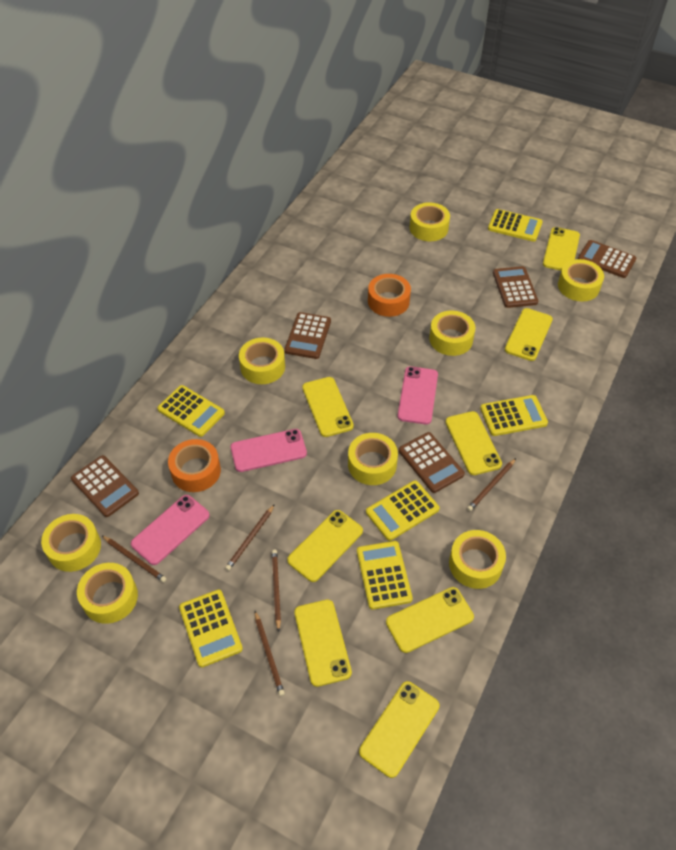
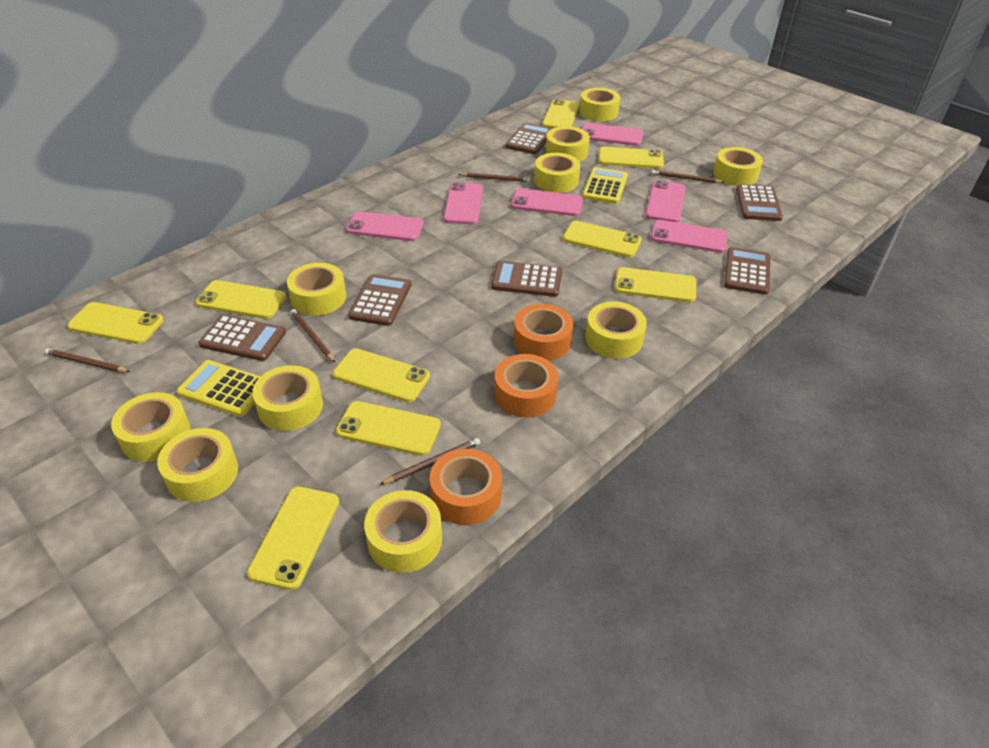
brown calculator: [71,455,139,517] [284,312,331,359] [399,432,465,493] [493,266,538,308] [578,240,636,278] = 5 -> [198,314,286,361] [348,274,411,326] [491,261,562,297] [506,123,553,154] [724,247,770,295] [736,184,783,221] = 6
orange tape: [168,439,221,492] [368,274,411,317] = 2 -> [430,449,502,525] [494,354,558,418] [514,304,573,361] = 3
pink phone: [131,495,210,565] [231,429,307,472] [398,366,438,425] = 3 -> [346,211,424,241] [443,182,483,224] [511,188,583,216] [582,123,644,146] [645,180,686,222] [650,220,728,253] = 6
yellow calculator: [157,385,225,437] [179,589,243,667] [357,541,413,609] [366,480,439,541] [480,395,548,436] [488,209,543,242] = 6 -> [177,360,261,417] [582,167,628,204] = 2
yellow phone: [287,510,363,582] [294,600,352,687] [302,377,354,437] [359,681,440,778] [386,587,474,653] [445,411,502,475] [505,308,553,361] [543,227,580,271] = 8 -> [67,302,164,344] [196,280,286,319] [247,487,339,590] [333,348,430,402] [336,401,441,456] [542,99,580,128] [563,221,642,257] [599,147,664,169] [614,267,696,302] = 9
yellow tape: [41,514,101,572] [77,563,138,624] [239,338,285,384] [348,433,398,485] [410,202,450,241] [429,311,475,356] [449,530,506,589] [558,259,604,301] = 8 -> [111,392,191,462] [157,428,238,502] [252,365,323,431] [287,263,346,316] [364,490,442,573] [534,153,580,193] [546,126,590,162] [579,88,620,121] [585,302,647,359] [713,147,763,186] = 10

